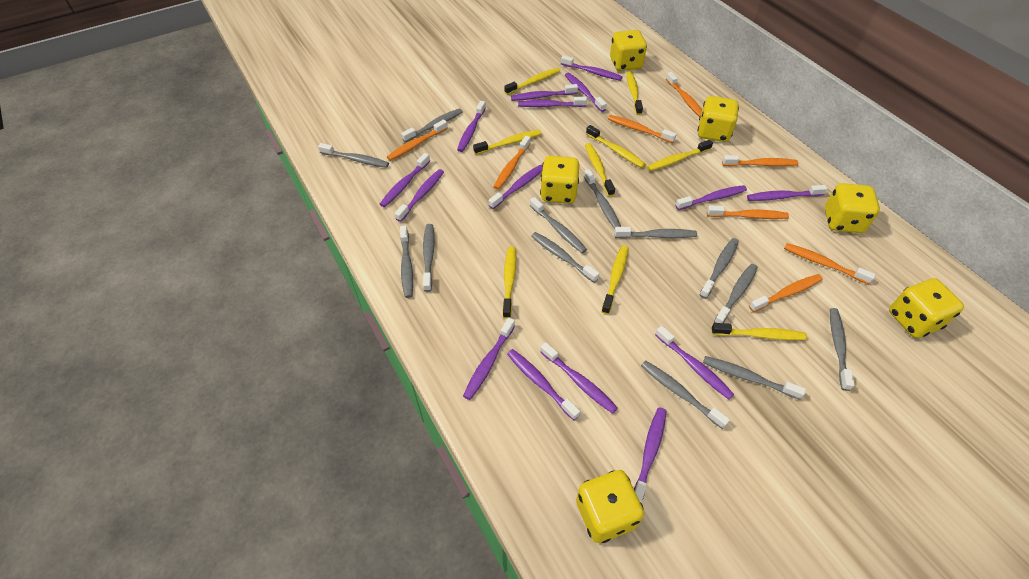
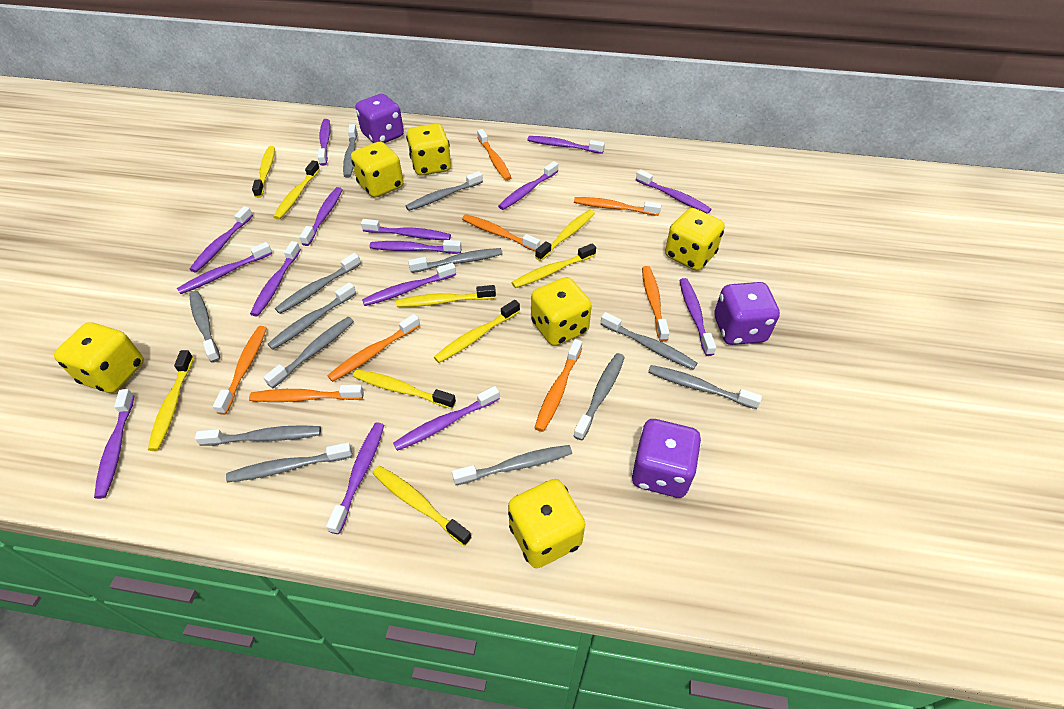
purple dice: none = 0 -> [355,94,404,143] [631,419,701,498] [714,282,780,345] = 3

